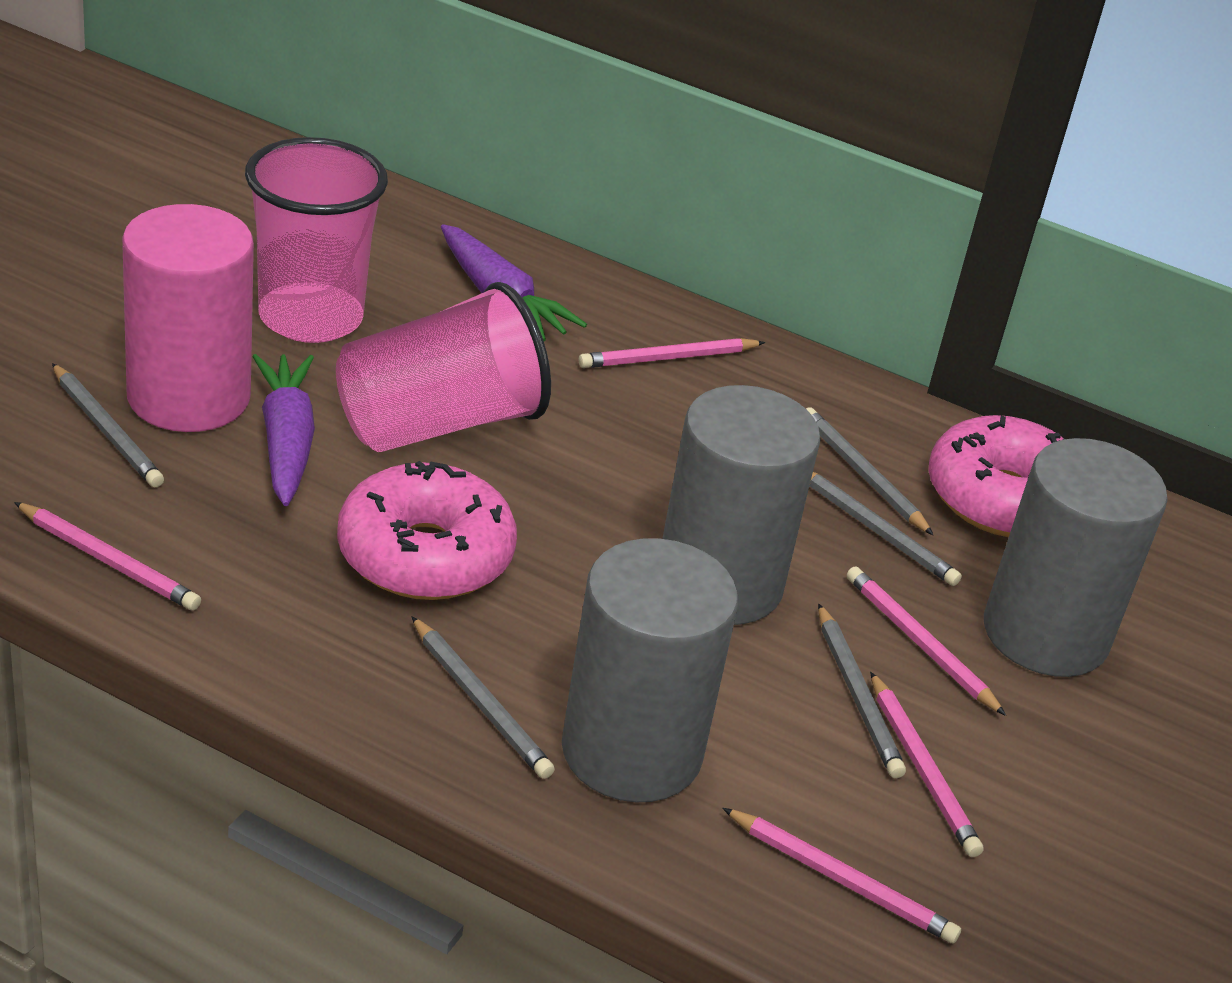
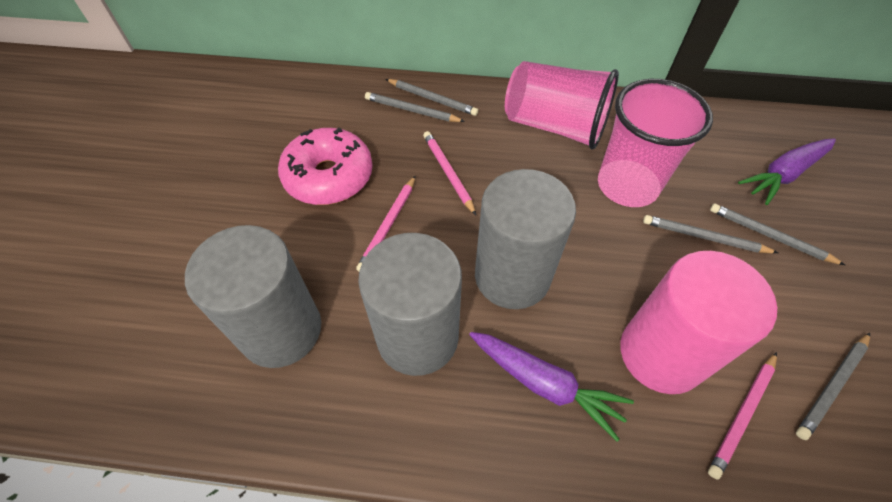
pink donut: [337,461,517,600] [928,415,1064,537] = 2 -> [278,128,373,205] = 1
pink pencil: [14,502,201,611] [579,338,765,368] [722,808,961,944] [847,566,1006,716] [870,672,983,857] = 5 -> [356,176,415,271] [423,131,476,215] [708,352,777,480] = 3

